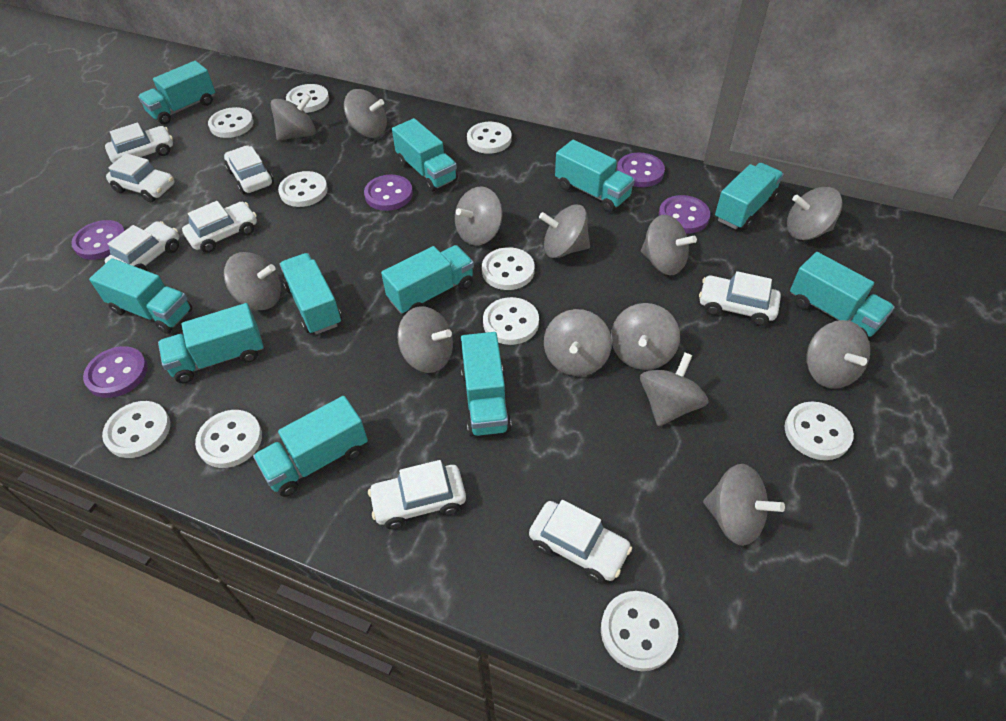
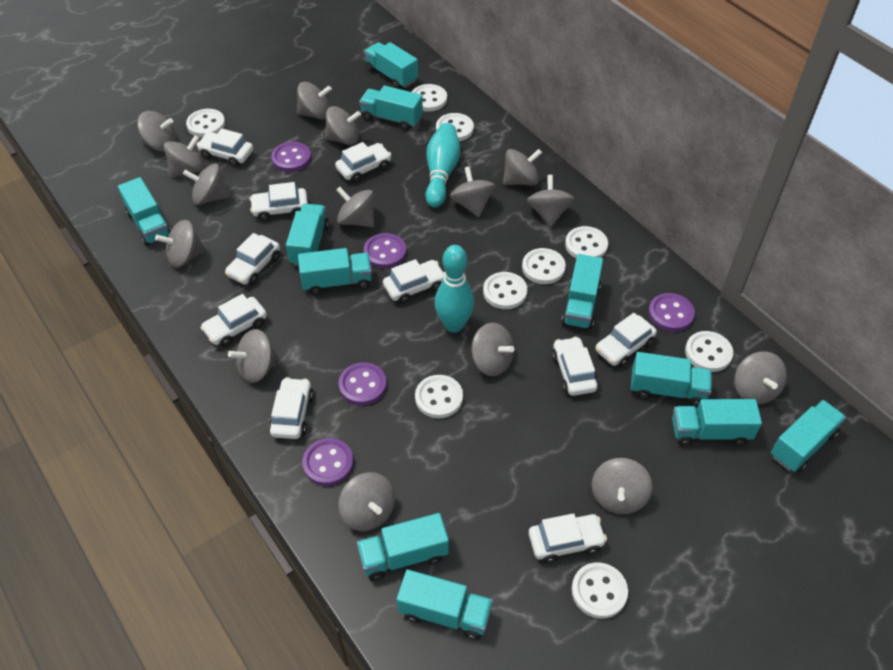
grey spinning top: [224,252,281,310] [271,94,316,141] [344,89,387,138] [397,306,453,373] [455,186,503,246] [539,204,590,258] [544,309,612,376] [611,303,680,370] [640,353,709,426] [641,215,697,276] [703,464,785,546] [787,187,843,240] [807,320,870,389] = 13 -> [137,111,176,152] [155,220,206,268] [164,135,205,178] [183,163,230,205] [228,329,279,383] [297,82,332,120] [325,106,361,145] [336,187,374,227] [338,472,395,531] [450,166,495,217] [471,322,514,376] [503,149,542,186] [527,175,574,227] [592,458,653,514] [734,351,787,404] = 15
turquoise bowling pin: none = 0 -> [425,123,460,208] [435,245,474,333] = 2
white button: [102,401,170,458] [195,410,262,468] [208,107,254,138] [278,171,328,207] [286,84,329,113] [467,122,512,154] [482,247,535,290] [483,297,539,345] [601,591,678,671] [785,402,854,460] = 10 -> [186,109,225,137] [412,84,447,112] [415,375,463,419] [436,113,474,142] [483,272,527,309] [522,248,566,284] [565,226,608,258] [572,562,628,619] [685,331,733,372] = 9
white car: [105,123,173,163] [105,221,179,271] [106,153,174,202] [182,201,257,253] [224,146,274,195] [368,460,466,529] [529,500,632,583] [699,271,781,326] = 8 -> [197,129,253,167] [200,294,267,347] [225,233,280,285] [250,182,308,221] [269,377,313,439] [335,142,391,183] [383,259,445,304] [529,513,607,563] [552,336,598,396] [596,313,657,367] = 10

